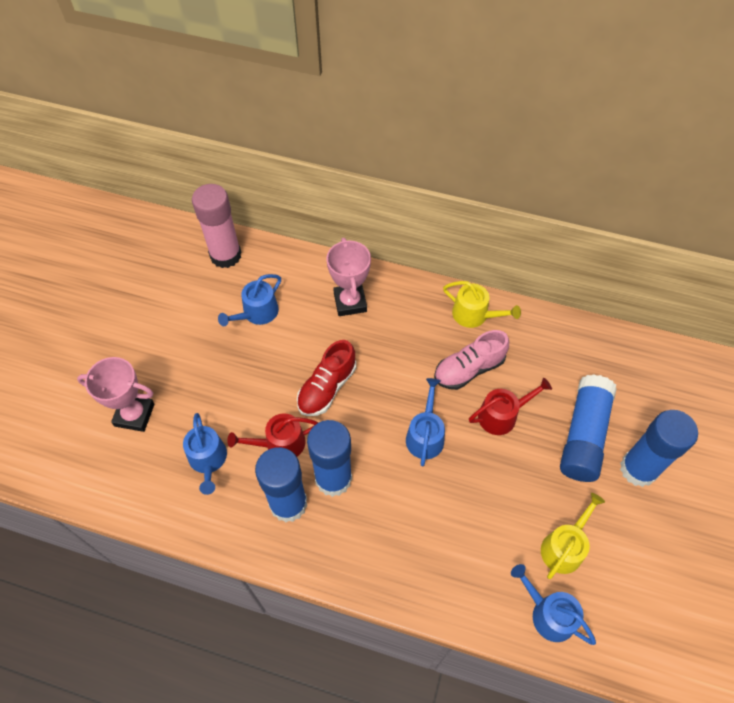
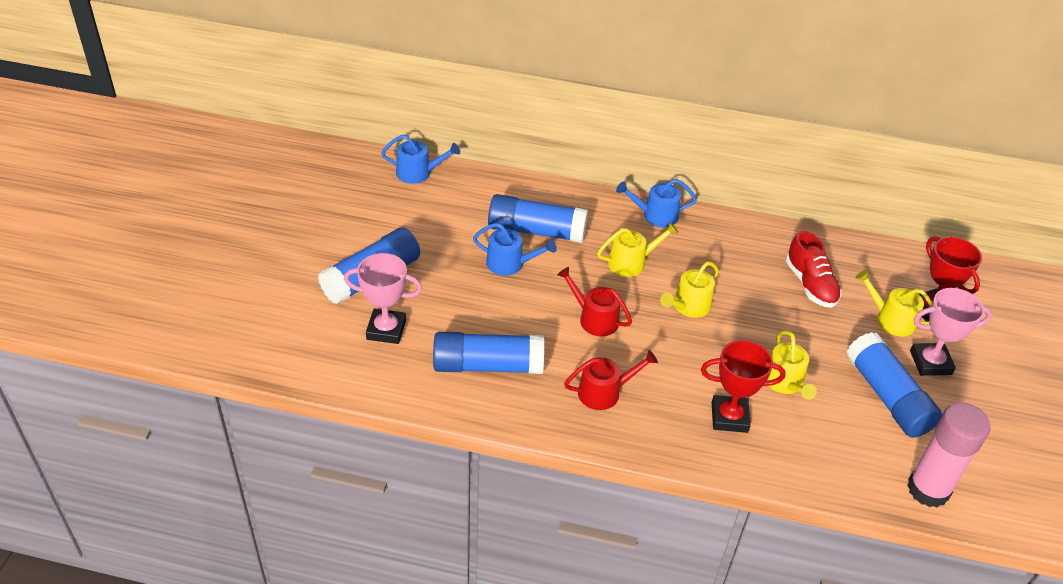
blue watering can: [183,413,227,495] [218,274,281,326] [406,378,445,466] [511,564,596,645] = 4 -> [381,135,460,184] [473,223,557,276] [616,179,697,227] = 3
pink shoe: [434,330,509,390] = 1 -> none = 0
red trophy: none = 0 -> [701,340,786,433] [919,236,982,322] = 2
yellow watering can: [443,281,521,328] [541,493,605,579] = 2 -> [597,222,679,277] [660,262,719,318] [767,330,817,400] [855,270,932,337] = 4

